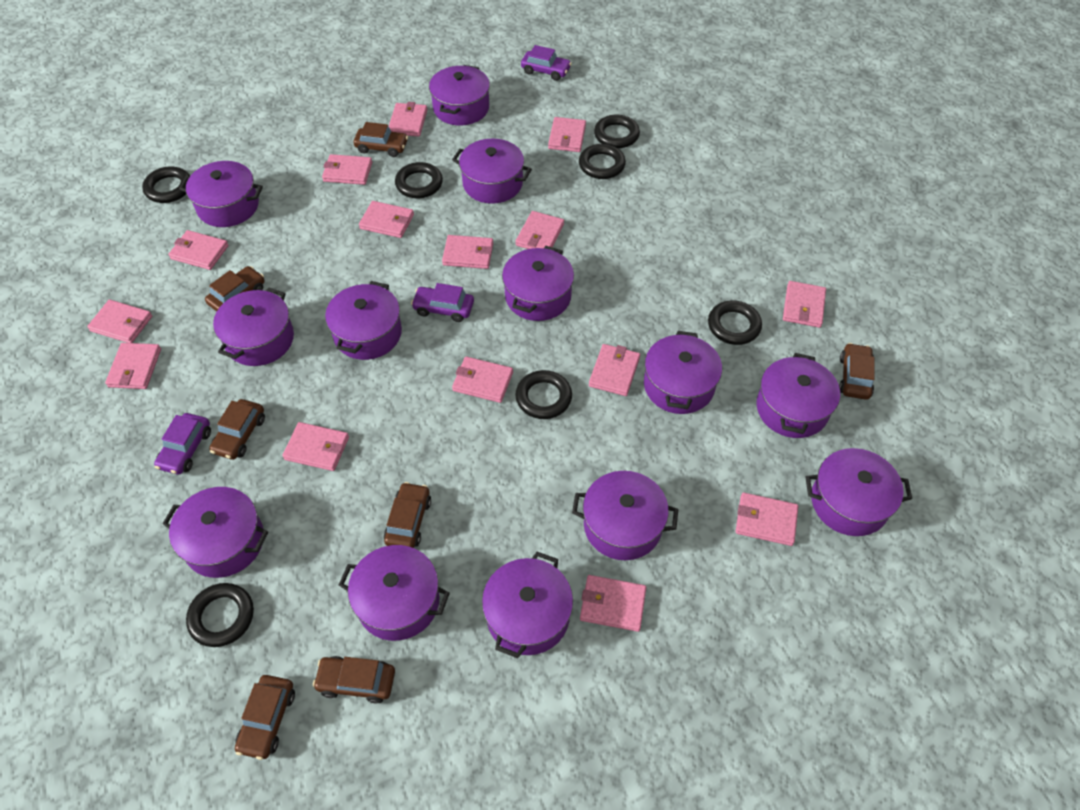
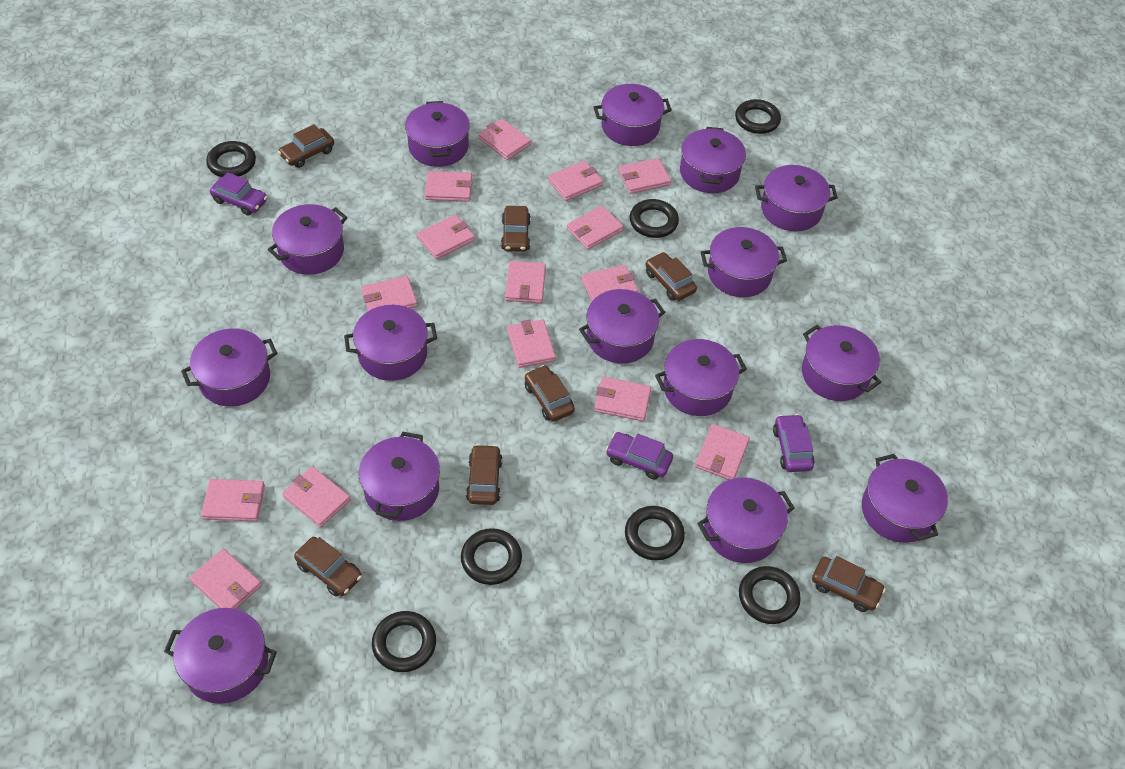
purple pot: [162,487,268,578] [179,161,263,227] [213,287,294,366] [325,281,402,360] [339,545,450,641] [429,65,490,126] [452,138,532,204] [482,552,573,658] [502,246,574,321] [572,471,678,560] [644,331,722,414] [756,353,840,438] [805,448,912,536] = 13 -> [164,608,277,704] [181,328,277,407] [268,204,348,275] [344,305,437,381] [359,432,440,521] [405,101,470,167] [579,289,665,364] [594,84,672,146] [655,339,747,416] [680,127,746,193] [697,477,795,563] [701,227,787,297] [755,165,838,231] [802,325,881,401] [862,454,948,543] = 15

